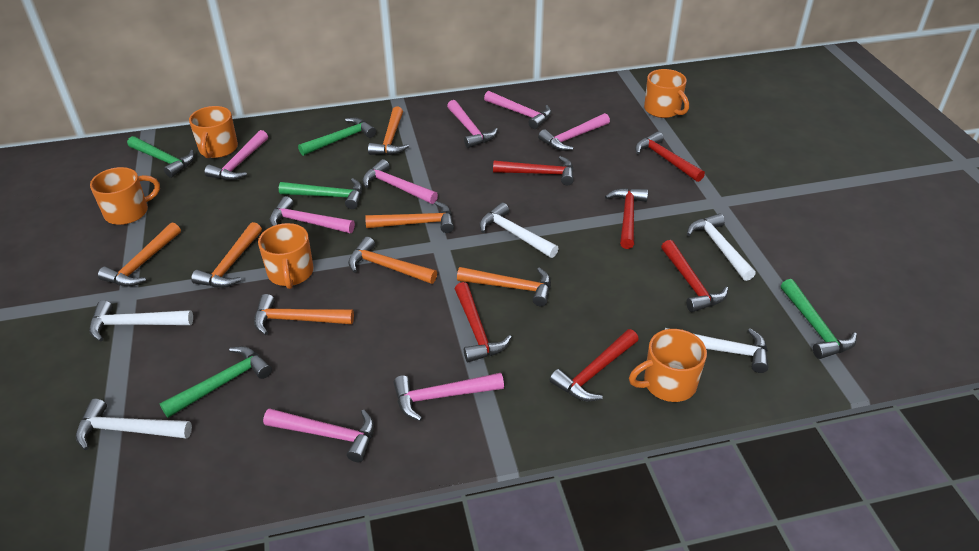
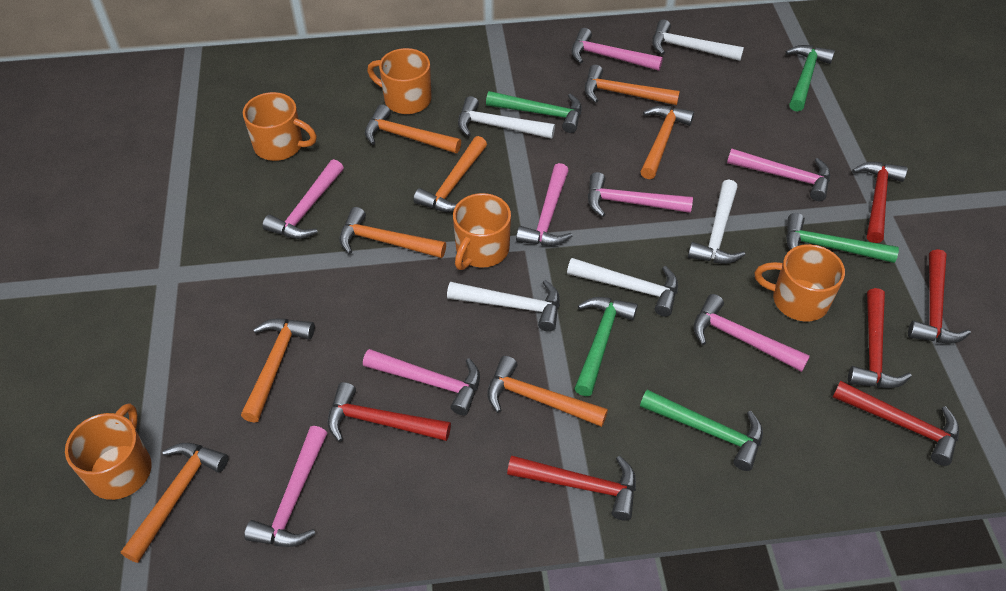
orange hammer: [98,222,181,287] [191,222,262,288] [254,294,354,335] [348,237,437,284] [365,201,454,233] [368,106,409,155] [457,267,551,306] = 7 -> [121,443,228,563] [241,319,315,423] [339,207,446,258] [365,104,461,153] [413,136,487,212] [487,356,608,427] [585,65,680,105] [640,105,694,179] = 8

